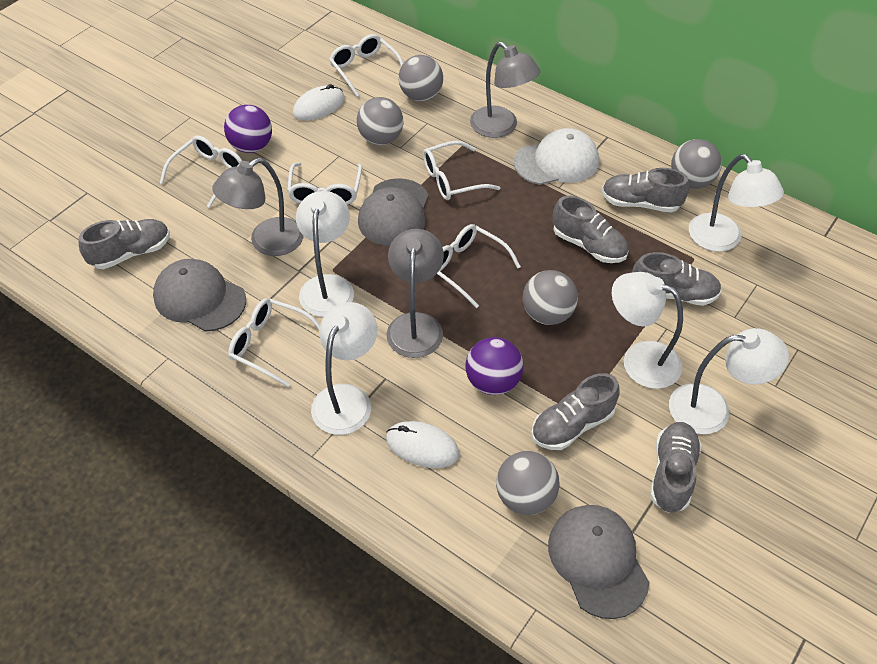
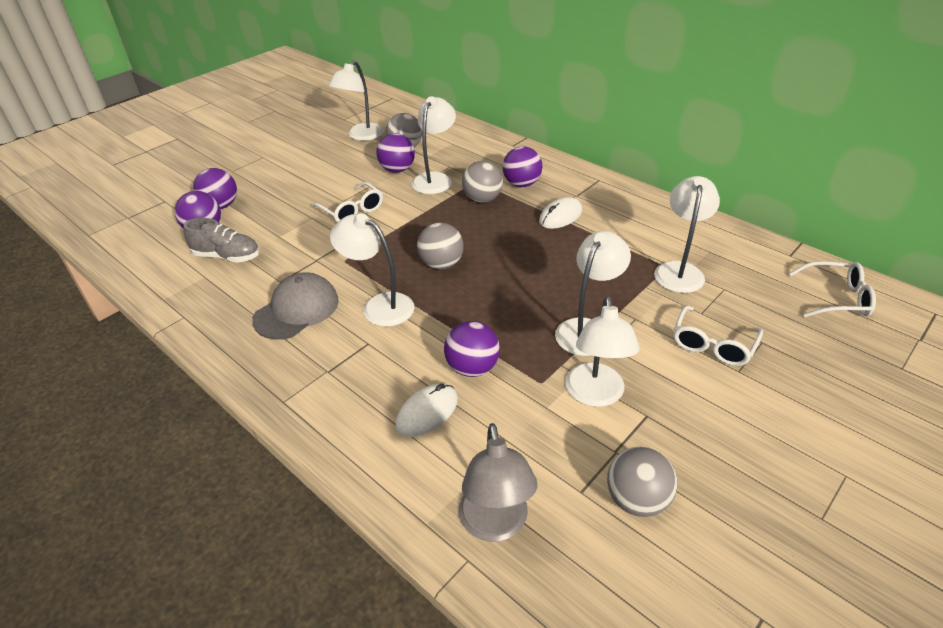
grey ball: [357,97,404,145] [398,55,443,101] [496,451,560,515] [523,270,578,325] [671,139,722,189] = 5 -> [386,113,422,147] [417,223,464,269] [462,161,503,202] [607,446,677,517] = 4
grey cap: [153,259,246,332] [358,178,429,246] [548,505,649,619] = 3 -> [252,272,339,340] = 1
grey lamp: [212,158,303,256] [387,229,444,358] [470,42,540,138] = 3 -> [459,423,538,542] = 1
grey shoe: [79,219,170,269] [531,373,620,450] [553,196,629,263] [602,168,689,212] [632,252,722,306] [650,422,702,513] = 6 -> [183,218,260,263] = 1
purple ball: [224,105,272,153] [465,337,523,395] = 2 -> [175,191,221,228] [193,168,237,209] [376,133,415,173] [444,321,500,377] [503,146,542,187] = 5
white cap: [514,128,599,185] = 1 -> none = 0
white glasses: [160,136,242,208] [228,298,320,387] [287,162,362,205] [329,34,403,97] [423,141,500,200] [437,224,521,308] = 6 -> [312,182,383,223] [673,305,763,366] [789,261,876,317] = 3
white lamp: [296,191,354,317] [311,302,377,435] [612,272,683,389] [669,328,789,434] [689,154,784,252] = 5 -> [328,60,384,141] [330,213,414,327] [411,96,456,194] [555,231,631,356] [565,296,640,407] [654,176,720,293] = 6

